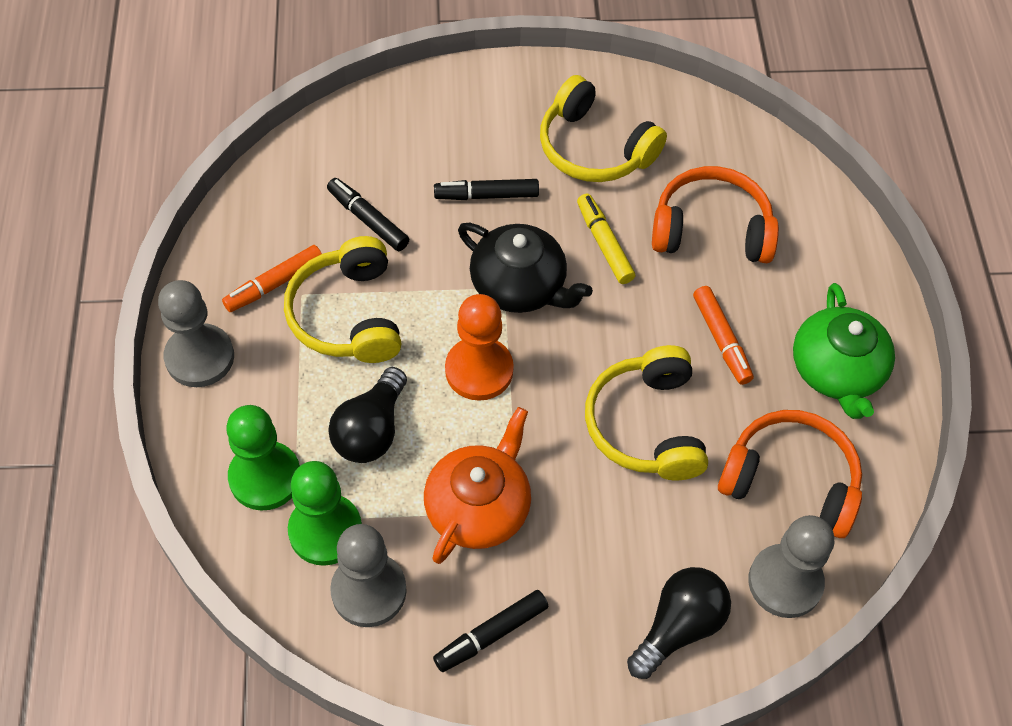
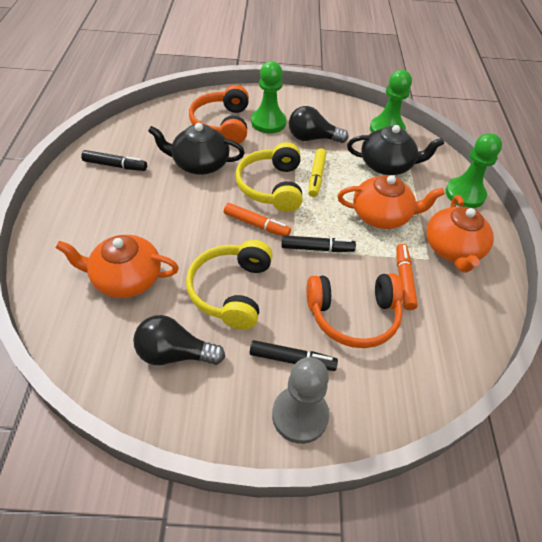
black teapot: [458,223,593,313] = 1 -> [148,123,245,175] [347,125,444,175] = 2
green pawn: [226,405,300,511] [288,461,362,566] = 2 -> [251,61,286,133] [370,70,412,133] [445,133,502,208] = 3
green teapot: [793,283,895,419] = 1 -> none = 0
grey pawn: [158,280,234,387] [330,524,407,627] [748,515,834,618] = 3 -> [272,357,329,444] = 1
orange pawn: [445,294,514,401] = 1 -> none = 0
orange teapot: [424,407,531,564] = 1 -> [56,235,179,298] [338,175,445,229] [426,195,494,273] = 3
yellow headphones: [284,236,401,363] [540,75,667,182] [585,345,708,480] = 3 -> [186,240,273,330] [235,142,303,212] = 2

